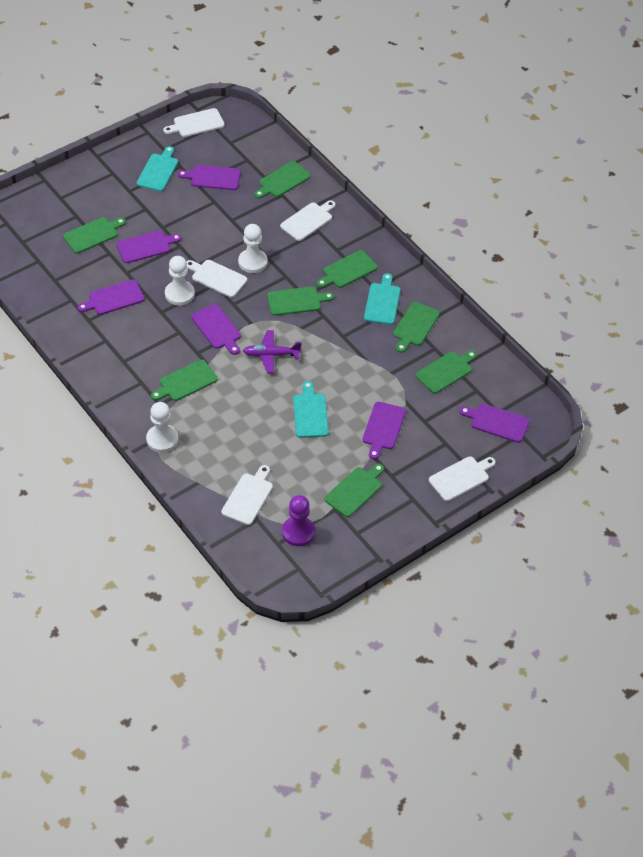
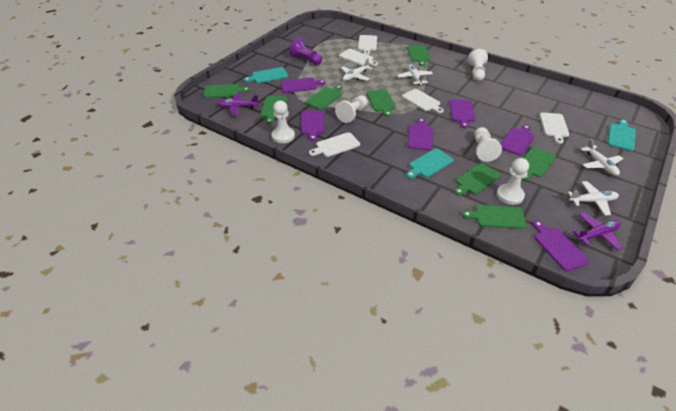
purple plane: [243,330,302,373] = 1 -> [218,93,259,115] [572,213,623,251] = 2
white pawn: [146,402,178,453] [165,256,195,305] [238,224,268,273] = 3 -> [271,101,295,143] [335,95,368,123] [468,49,488,81] [474,127,502,162] [497,158,529,205] = 5
white plane: none = 0 -> [341,58,373,81] [397,64,433,86] [568,181,619,215] [581,138,623,176] = 4

